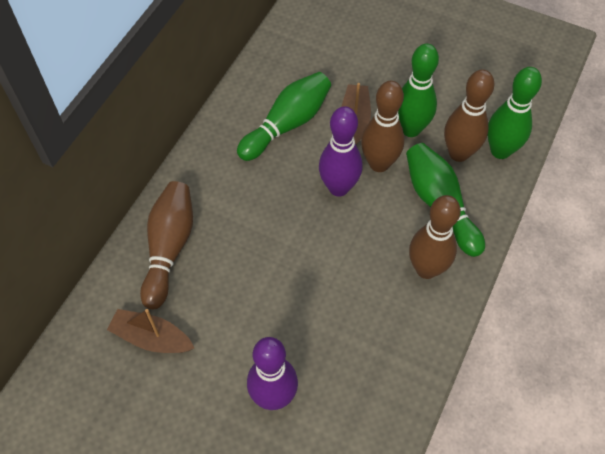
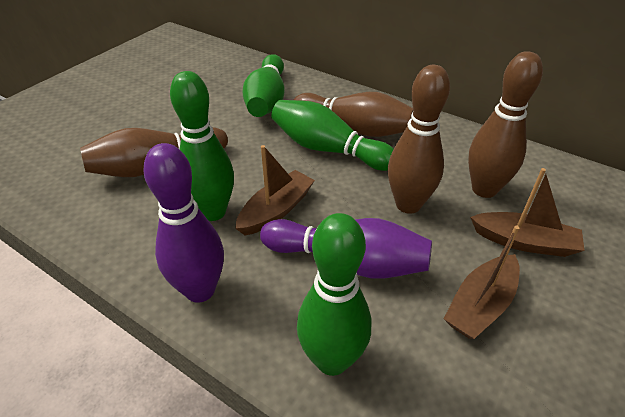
brown boat: [107,309,194,353] [341,83,371,144] = 2 -> [235,145,315,235] [444,226,520,339] [470,168,585,257] = 3

